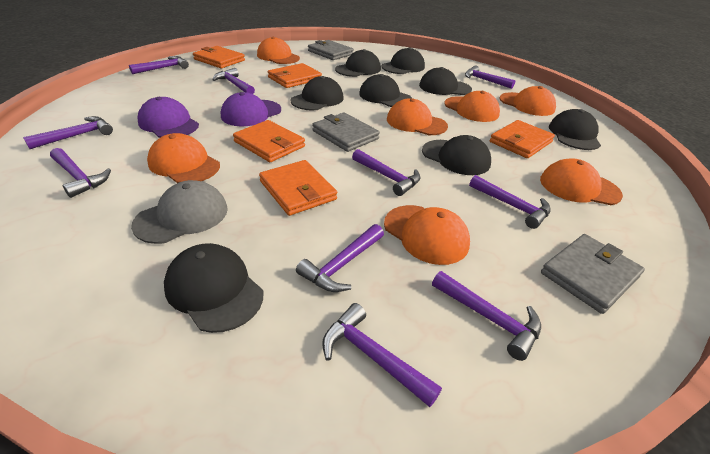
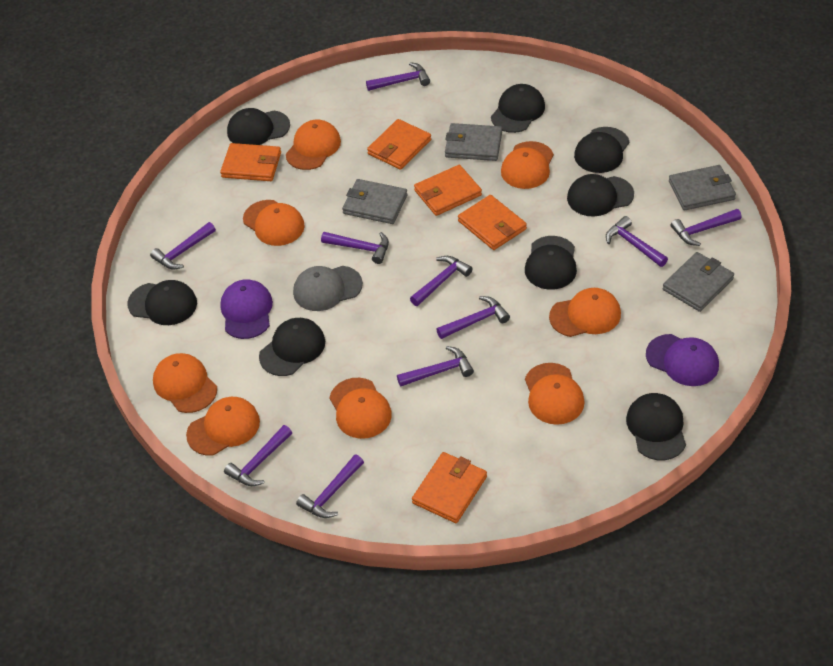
grey wallet: [308,40,354,60] [312,112,380,152] [541,234,645,314] = 3 -> [342,179,408,224] [445,123,502,161] [663,252,734,312] [669,165,736,210] = 4
orange cap: [147,133,220,183] [257,37,300,64] [384,205,470,265] [387,98,448,135] [444,91,500,122] [500,86,556,116] [540,158,623,205] = 7 -> [153,353,217,413] [186,397,260,456] [243,200,305,246] [286,120,341,170] [329,378,392,439] [501,141,554,189] [525,363,584,425] [549,288,621,337] = 8

